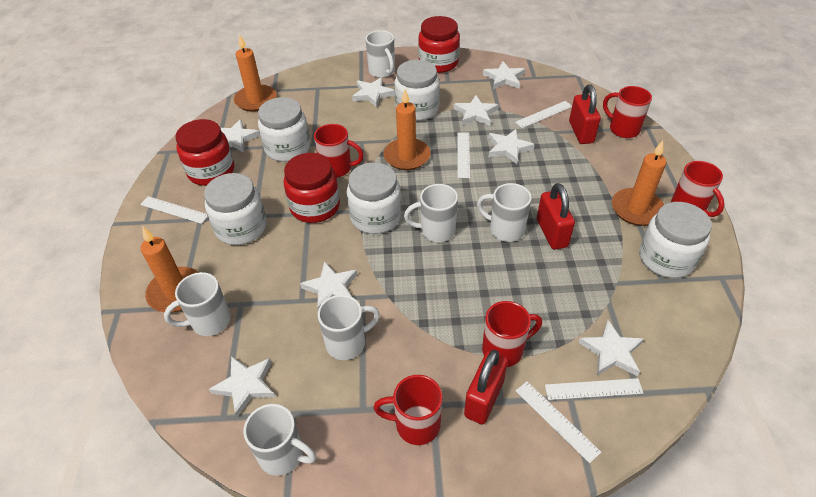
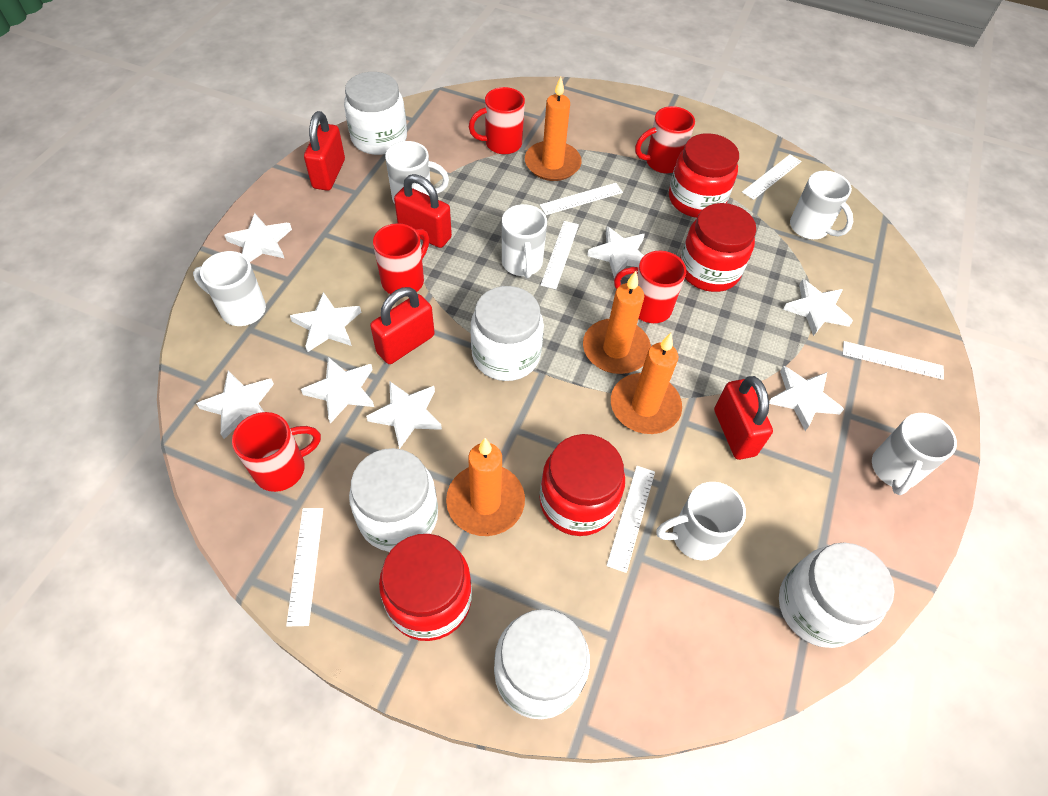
red jar: [175,119,234,186] [283,153,340,223] [418,16,460,73] = 3 -> [379,534,472,641] [540,434,625,536] [669,133,739,218] [680,203,756,292] = 4
red padlock: [464,350,508,425] [537,183,575,250] [569,84,601,144] = 3 -> [304,111,345,191] [370,287,435,364] [394,174,452,248] [714,376,773,460] = 4
white ruler: [140,196,208,224] [458,132,470,178] [515,101,572,128] [515,381,601,463] [545,378,643,400] = 5 -> [286,508,323,626] [540,183,623,215] [541,221,579,289] [606,466,655,573] [742,154,801,200] [843,341,944,380] = 6

